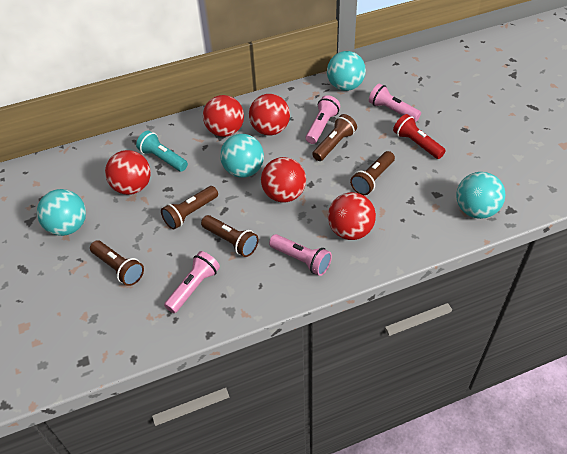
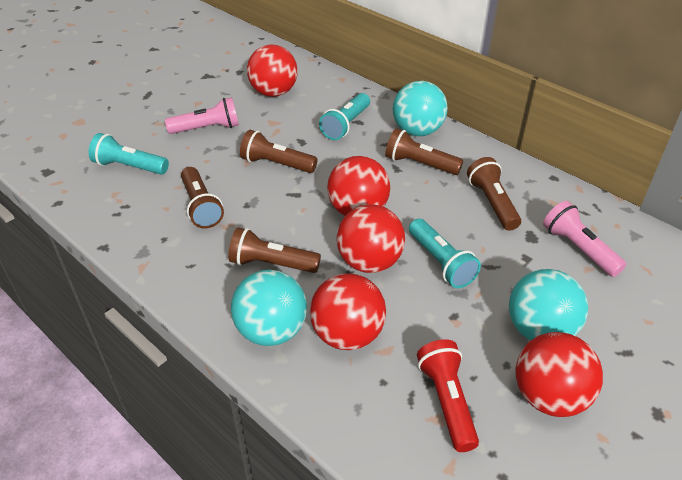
pink flashlight: [164,251,220,313] [269,234,332,276] [306,95,340,144] [369,84,421,122] = 4 -> [165,97,239,134] [543,201,626,277] = 2
turquoise ball: [37,189,86,236] [220,134,264,178] [327,51,366,91] [456,172,505,219] = 4 -> [231,269,307,346] [393,81,448,136] [509,269,588,341] = 3
turquoise flashlight: [136,131,188,172] = 1 -> [89,133,169,175] [319,93,370,140] [409,219,481,288] = 3

